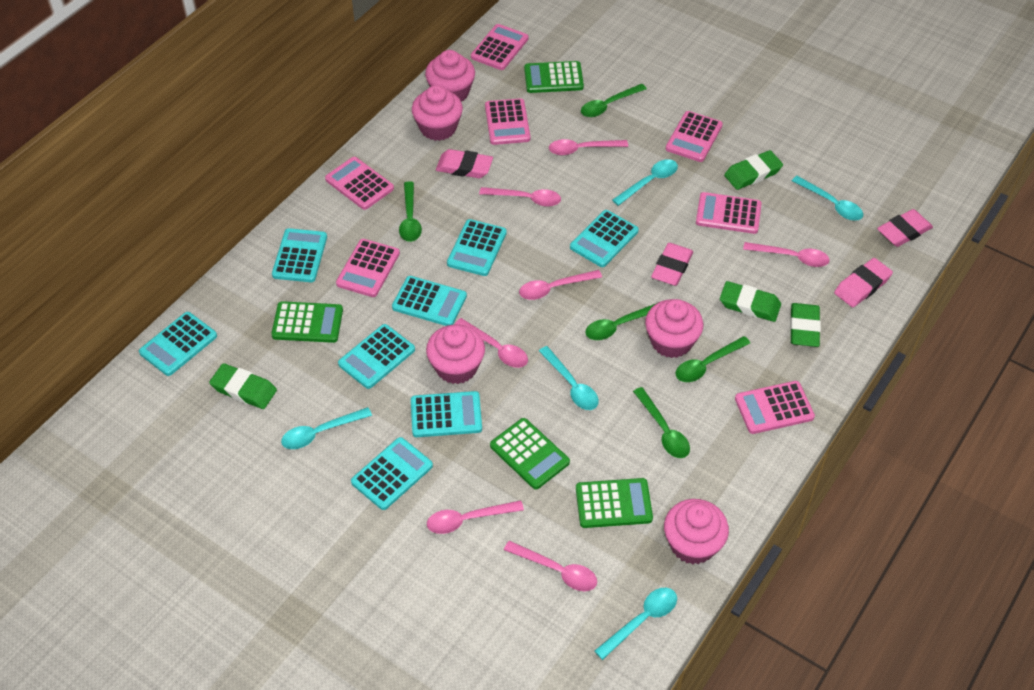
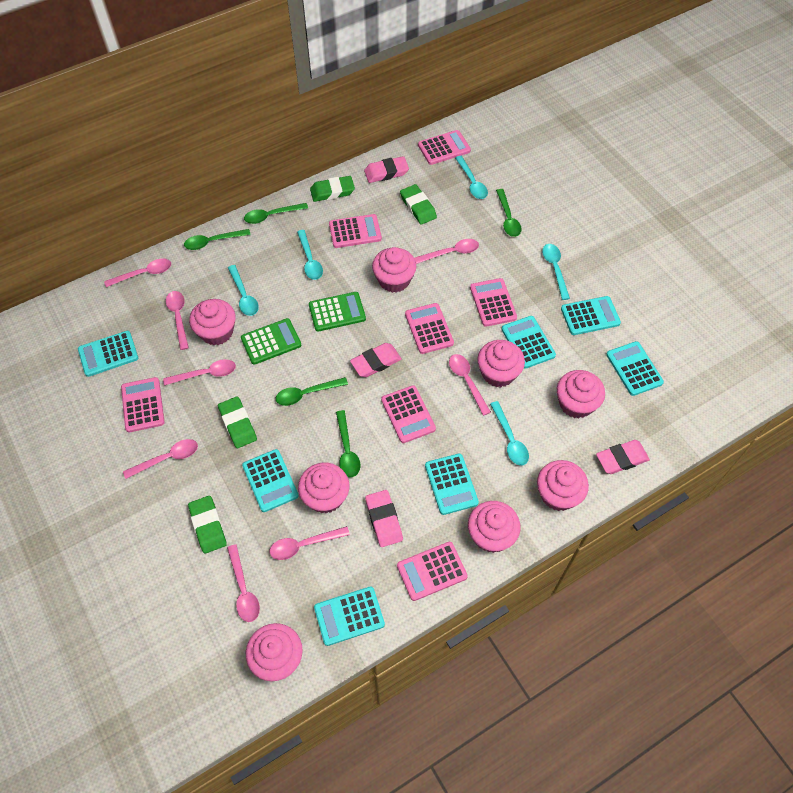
green calculator: [271,301,343,343] [490,418,570,489] [524,61,584,93] [576,478,653,528] = 4 -> [241,318,301,365] [309,292,366,332] = 2
pink cupcake: [412,85,463,141] [425,50,475,101] [426,324,485,384] [645,299,703,358] [664,499,729,565] = 5 -> [189,299,236,345] [246,623,303,681] [298,463,350,514] [372,247,416,293] [468,501,521,553] [477,340,525,387] [537,460,589,511] [557,370,605,419] = 8
pink spoon: [427,500,524,534] [455,318,528,368] [479,187,561,207] [504,541,597,591] [519,270,602,300] [549,139,628,155] [743,242,830,267] = 7 -> [104,259,171,287] [123,439,198,479] [163,359,236,386] [166,291,189,350] [227,544,260,622] [269,526,350,560] [414,239,479,264] [449,354,491,416] = 8
turquoise calculator: [139,312,217,376] [272,228,327,282] [338,324,415,389] [351,437,433,510] [392,276,467,326] [411,391,482,437] [447,219,507,276] [570,210,639,267] = 8 -> [78,331,138,377] [242,449,299,512] [314,587,385,646] [425,453,479,515] [501,316,556,369] [561,296,621,335] [606,341,664,396] = 7

